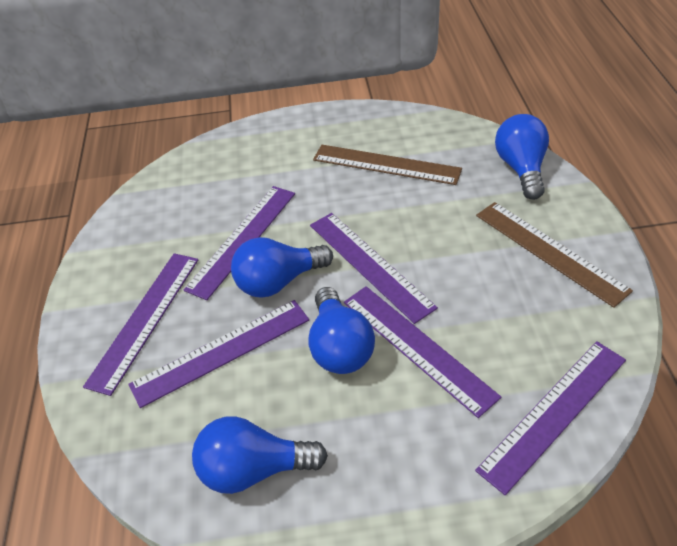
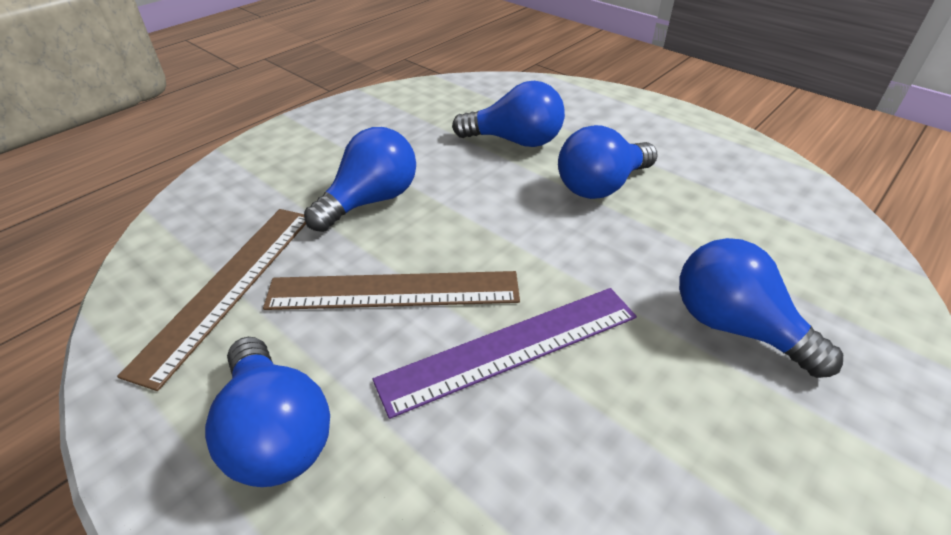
blue light bulb: [192,416,328,494] [231,237,333,298] [308,287,375,374] [495,114,549,200] = 4 -> [205,337,330,487] [304,127,416,232] [452,81,565,147] [558,125,658,199] [679,238,843,378] = 5
purple ruler: [83,253,198,396] [128,300,309,408] [184,186,295,300] [310,213,438,324] [344,286,501,418] [475,341,626,495] = 6 -> [373,288,637,419] = 1

